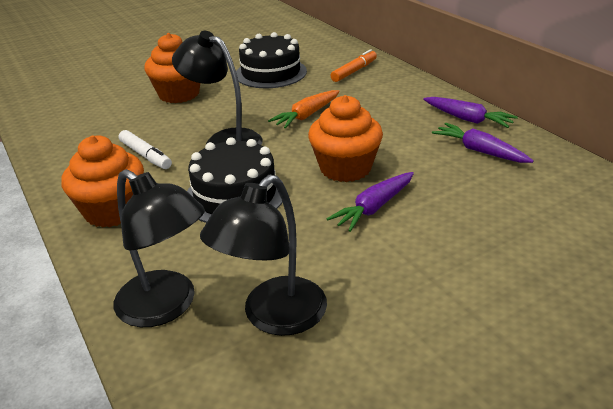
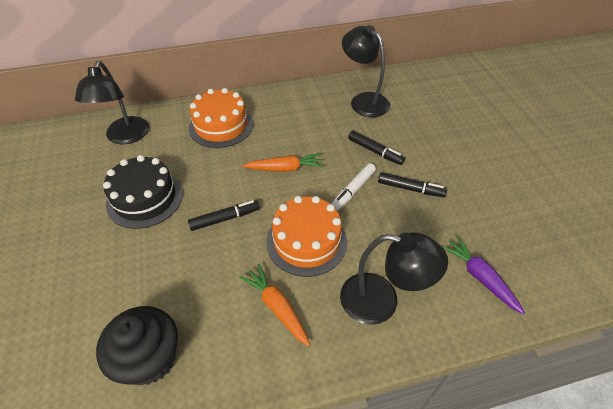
black cake: [187,137,283,223] [236,32,307,88] = 2 -> [103,155,183,229] = 1
black cupcake: none = 0 -> [96,306,178,385] = 1
black marker: none = 0 -> [188,200,260,231] [348,130,405,165] [378,172,447,197] = 3
orange cake: none = 0 -> [189,88,253,148] [266,196,347,277] = 2
orange carrot: [268,90,340,129] = 1 -> [239,264,310,346] [243,153,324,172] = 2
orange cupcake: [61,135,144,228] [145,33,200,103] [308,95,383,182] = 3 -> none = 0
orange marker: [330,49,377,82] = 1 -> none = 0
purple carrot: [327,172,414,232] [423,97,518,128] [432,123,534,163] = 3 -> [442,236,525,314] = 1

